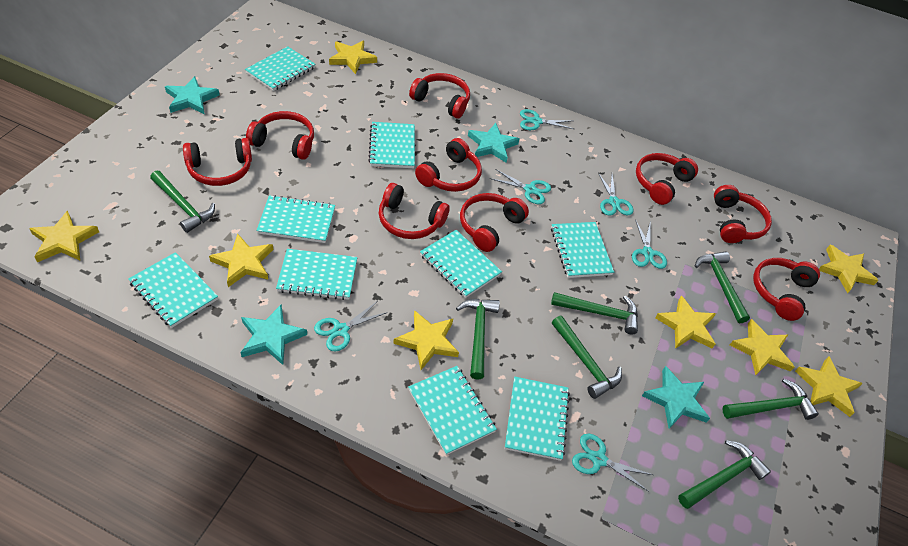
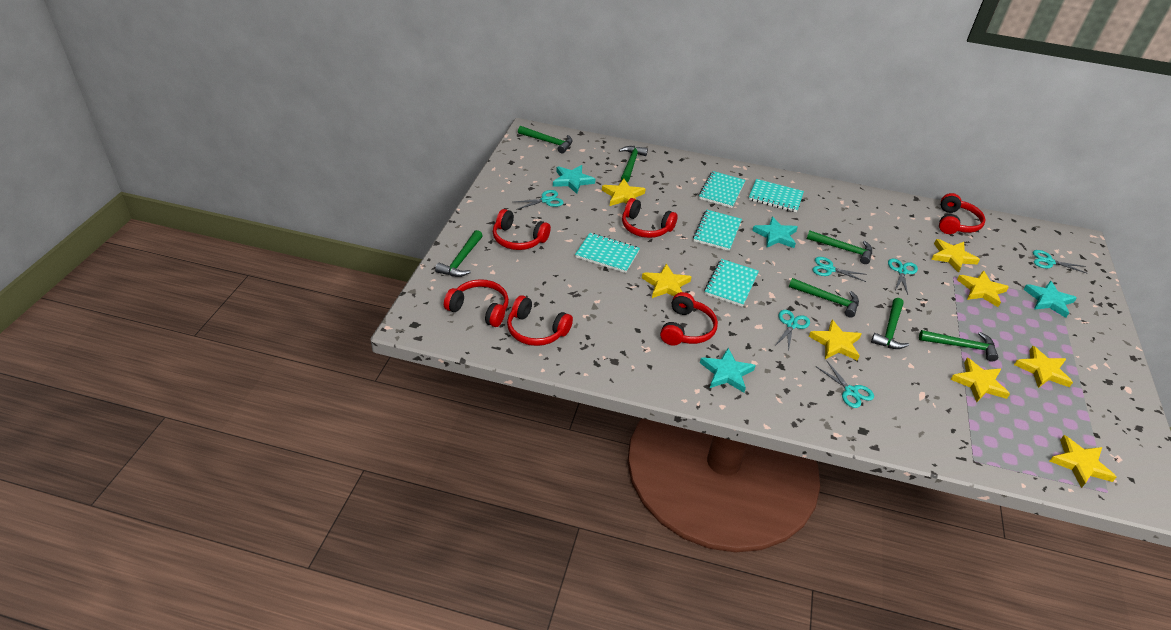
red headphones: [183,138,252,186] [246,111,314,160] [379,183,450,239] [409,73,470,118] [415,138,482,192] [460,193,529,252] [636,153,698,205] [714,185,772,243] [753,258,820,321] = 9 -> [444,279,509,327] [493,209,551,250] [507,296,573,346] [622,198,678,238] [660,292,718,346] [939,193,985,234] = 6
turquoise notebook: [128,252,218,328] [245,46,315,91] [256,195,335,243] [276,249,357,300] [368,122,415,168] [408,366,497,455] [420,230,502,298] [505,377,570,461] [551,222,614,278] = 9 -> [575,233,640,273] [693,210,742,251] [698,171,746,208] [704,259,759,307] [748,179,804,212] = 5

